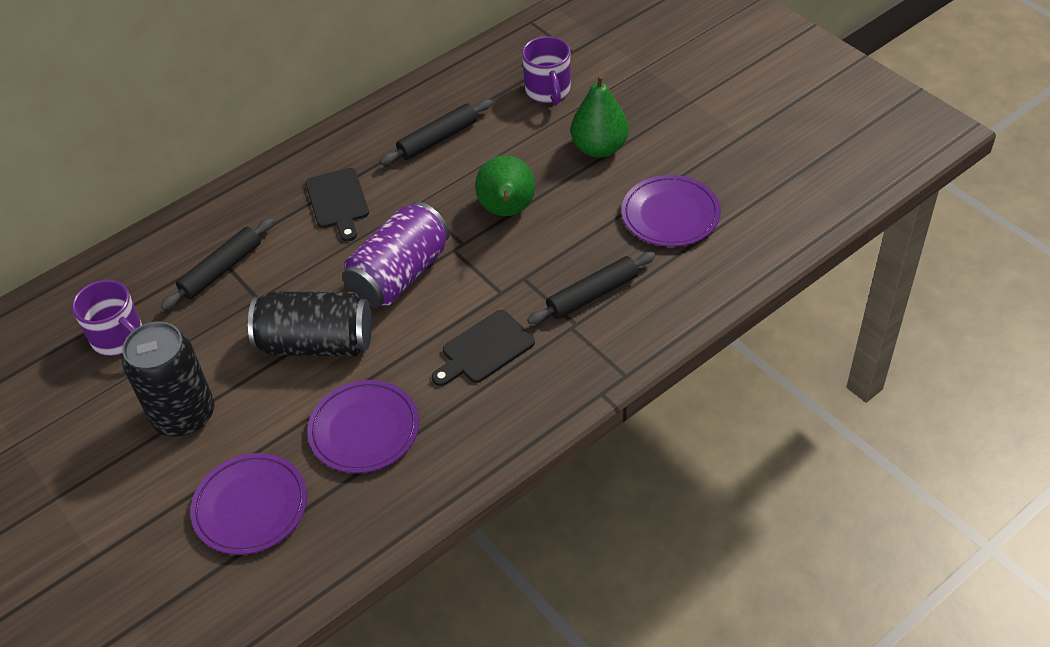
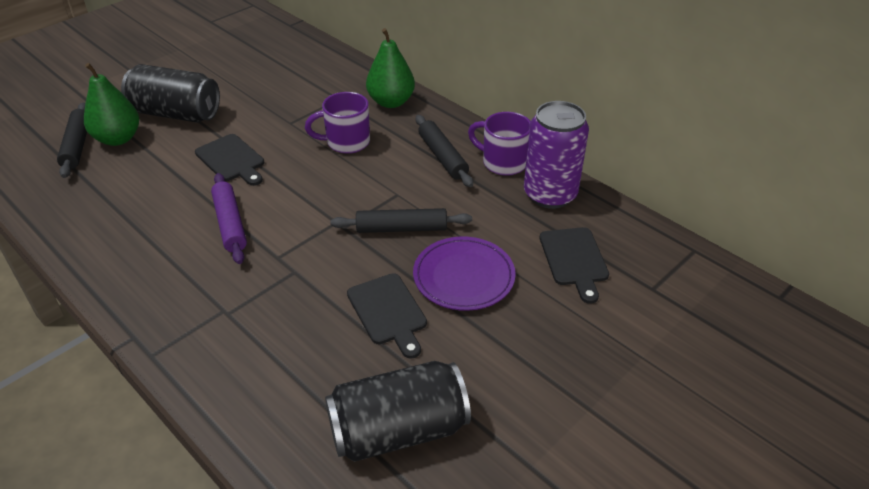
black cutting board: [306,168,369,241] [432,310,535,386] = 2 -> [195,134,264,186] [347,273,427,359] [540,227,609,304] = 3
purple plate: [190,453,307,555] [307,380,419,473] [621,175,721,247] = 3 -> [413,236,516,311] = 1
purple rolling pin: none = 0 -> [211,173,247,264] = 1

